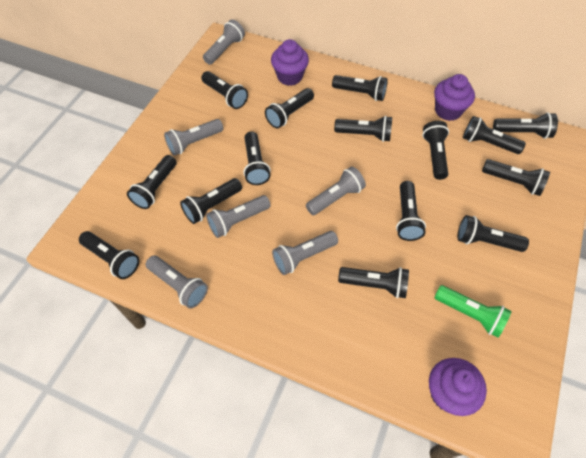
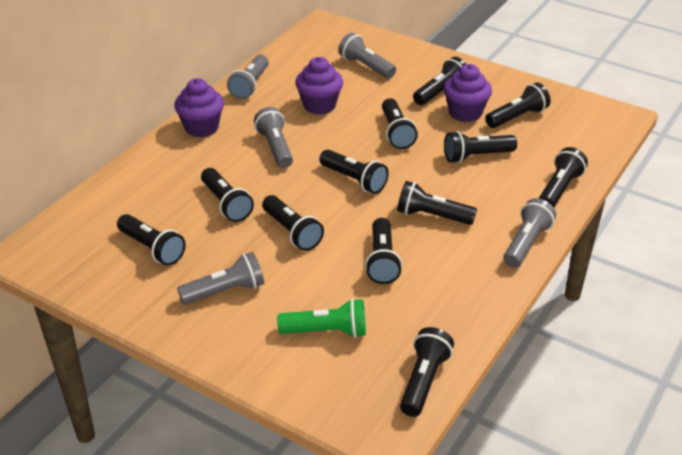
black flashlight: [79,231,139,279] [127,155,177,209] [180,178,242,224] [201,71,248,109] [244,131,271,185] [265,88,314,128] [332,75,388,101] [334,116,392,142] [338,267,409,298] [396,181,426,241] [422,121,449,180] [457,215,529,252] [463,116,526,154] [482,159,550,196] [493,112,558,139] = 15 -> [117,214,186,266] [201,168,254,222] [262,195,324,251] [319,150,389,194] [365,218,402,284] [382,99,418,149] [397,181,477,225] [400,327,454,417] [413,57,466,105] [444,131,517,163] [485,82,550,128] [539,147,588,207] = 12
grey flashlight: [146,255,208,308] [164,119,223,156] [203,19,245,65] [206,195,271,238] [272,231,338,275] [306,166,366,215] = 6 -> [177,252,264,305] [227,55,269,99] [254,107,293,168] [338,33,396,79] [503,198,556,268] = 5

